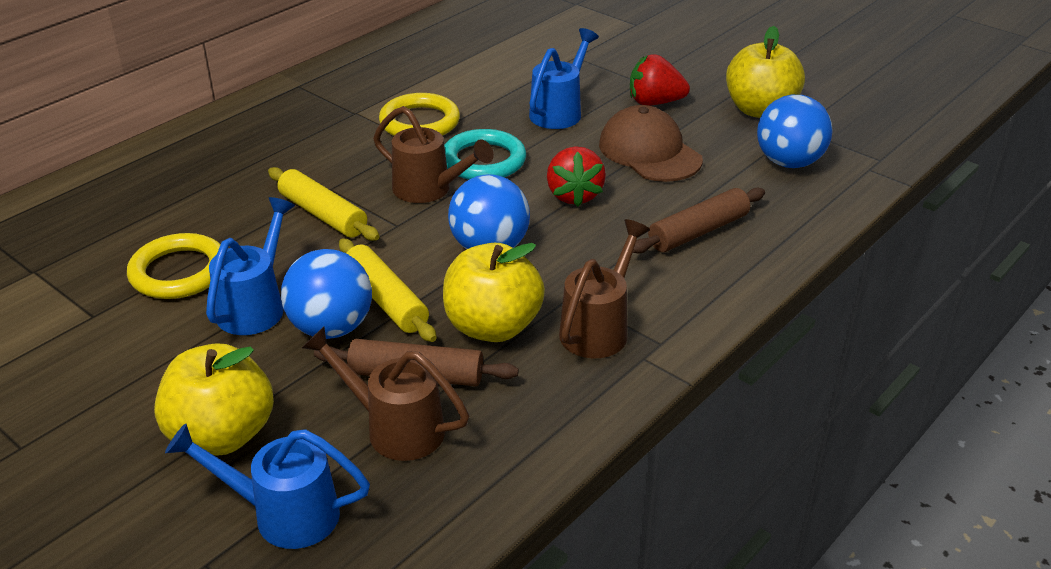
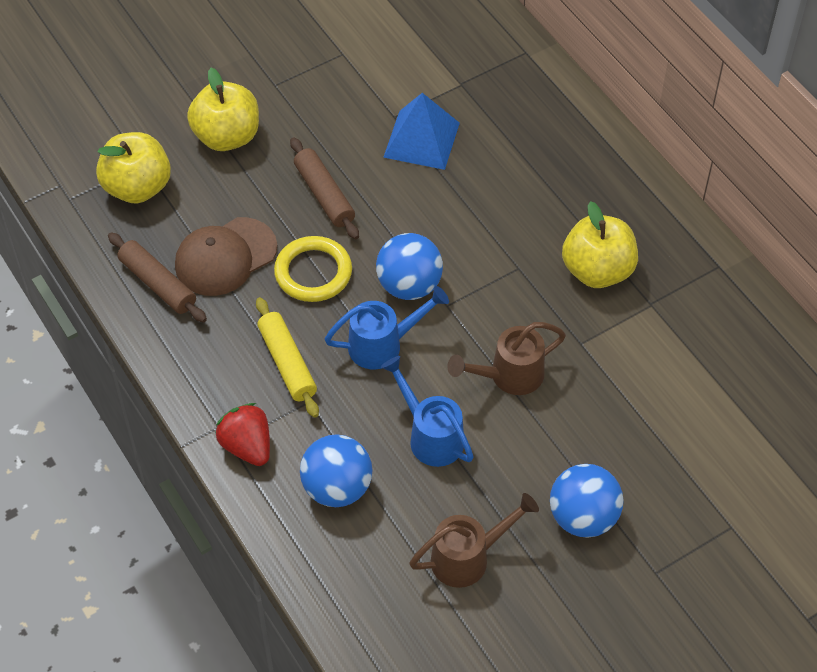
blue pyramid: none = 0 -> [383,93,460,170] = 1
blue watering can: [165,423,370,549] [206,197,295,335] [529,28,599,129] = 3 -> [325,286,449,369] [381,356,474,467] = 2
brown watering can: [302,327,469,461] [373,106,494,203] [559,219,650,358] = 3 -> [409,493,539,588] [448,322,566,395] = 2
red strawberry: [547,146,606,207] [630,54,690,106] = 2 -> [215,403,270,466] = 1
turquoise ring: [444,129,526,180] = 1 -> none = 0
yellow ring: [127,233,221,299] [379,93,460,136] = 2 -> [274,236,352,302] = 1
yellow rolling pin: [268,167,380,241] [339,238,437,342] = 2 -> [256,297,319,418] = 1

